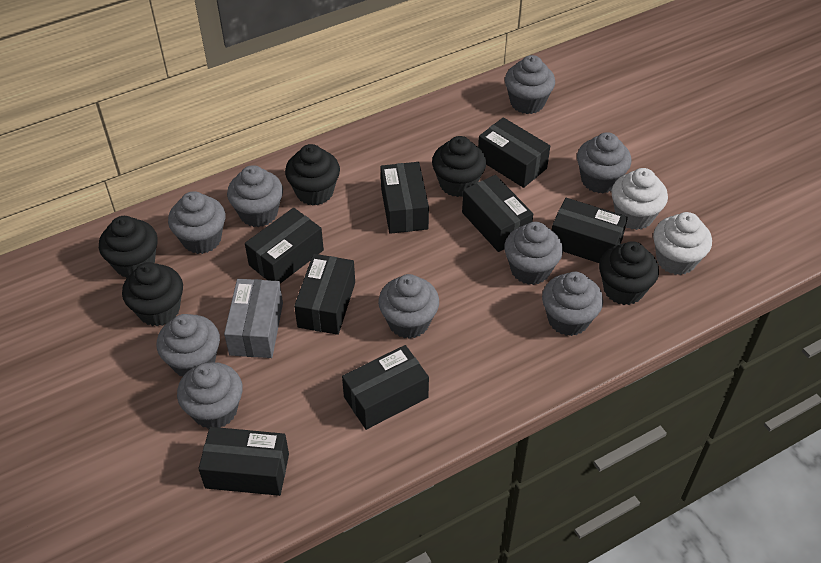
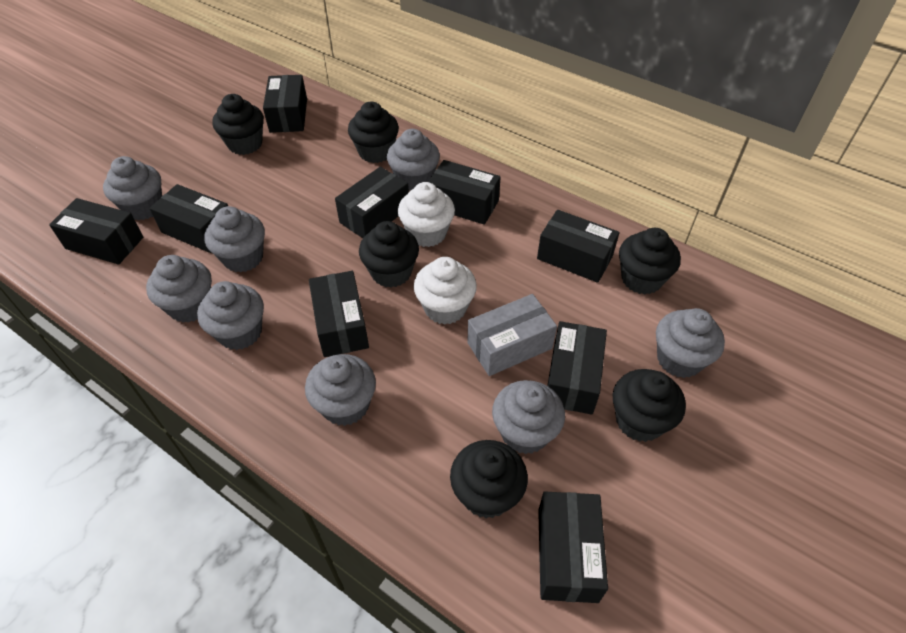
black box: [198,427,289,496] [245,208,324,284] [294,254,355,335] [342,345,429,430] [381,162,429,234] [462,175,533,252] [478,117,550,188] [552,198,628,263] = 8 -> [49,198,143,265] [150,184,228,253] [263,75,307,133] [309,271,369,357] [335,167,409,238] [428,160,501,225] [537,210,619,283] [538,491,608,603] [547,321,607,415] = 9
black cupcake: [99,216,158,278] [122,262,183,326] [285,144,340,205] [432,136,486,197] [599,241,659,305] = 5 -> [212,94,264,155] [348,102,399,163] [359,221,419,288] [450,440,528,518] [613,369,686,442] [619,228,681,295] = 6
grey cupcake: [157,314,220,376] [168,191,225,254] [177,362,243,429] [227,165,283,227] [378,274,439,339] [504,222,563,285] [505,55,555,114] [542,272,603,336] [577,132,631,193] = 9 -> [103,156,162,220] [146,255,212,323] [197,281,264,350] [205,206,265,273] [305,354,376,426] [387,129,440,191] [492,380,565,454] [656,308,725,378] = 8

